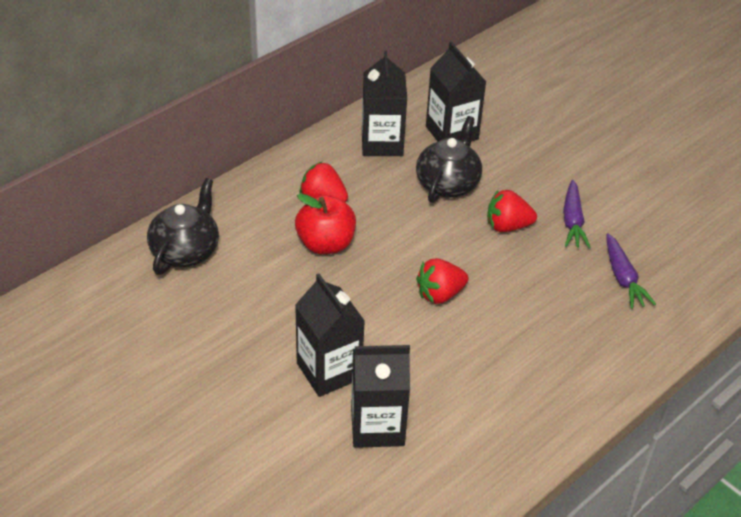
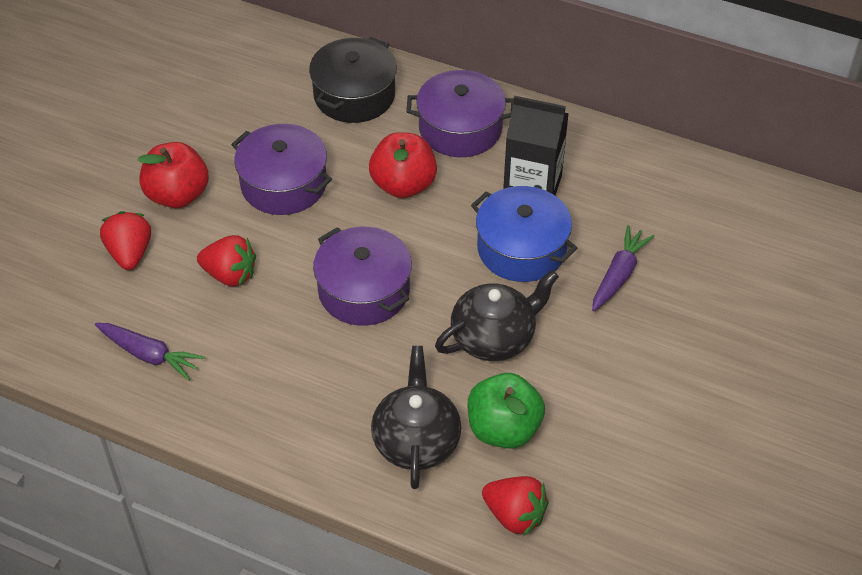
black carton: [295,273,365,397] [351,345,410,448] [362,51,407,156] [426,42,486,142] = 4 -> [503,96,569,195] = 1
black pot: none = 0 -> [309,37,397,123] = 1
blue pot: none = 0 -> [471,186,577,282] = 1
green apple: none = 0 -> [467,373,545,449] = 1
purple pot: none = 0 -> [231,124,332,215] [313,227,412,326] [406,70,514,157] = 3
red apple: [295,193,356,254] = 1 -> [138,142,209,208] [369,132,437,198] = 2

